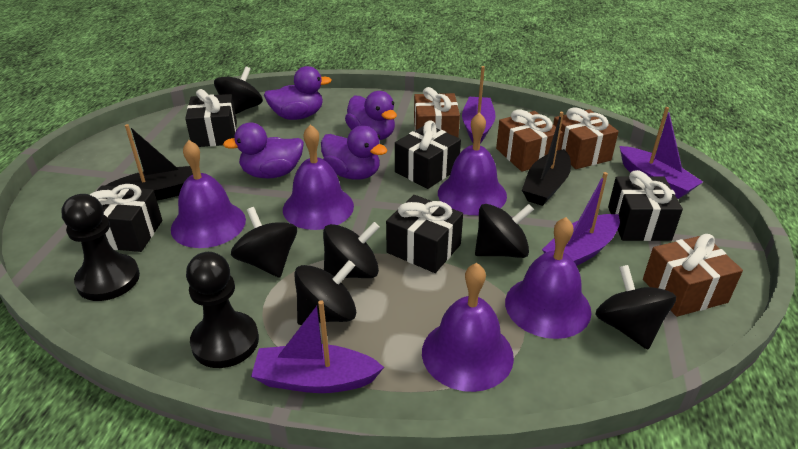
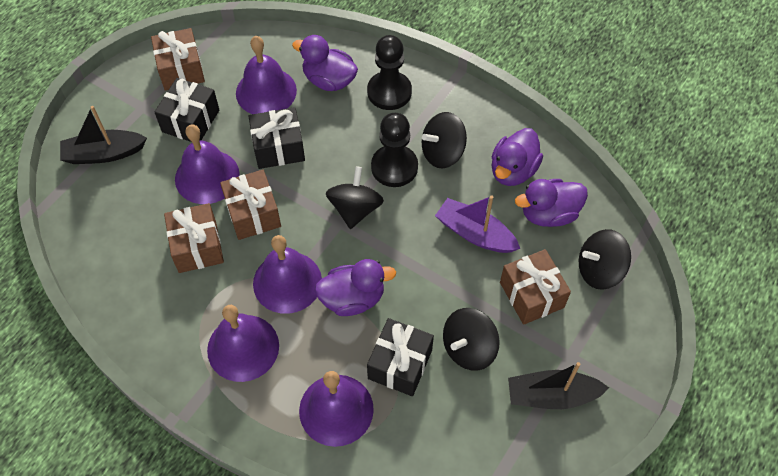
black gift: [89,184,162,252] [185,89,237,147] [386,195,463,273] [395,120,461,189] [608,170,683,241] = 5 -> [155,78,219,142] [248,107,305,169] [367,318,434,396] = 3
black spinning top: [214,67,263,114] [231,207,297,278] [295,260,356,325] [323,222,380,278] [475,204,534,258] [595,265,676,349] = 6 -> [326,166,384,229] [422,112,467,168] [443,308,500,371] [579,229,631,290] = 4
purple boat: [251,300,384,393] [462,66,496,143] [542,172,620,266] [620,107,703,199] = 4 -> [435,195,520,253] = 1

